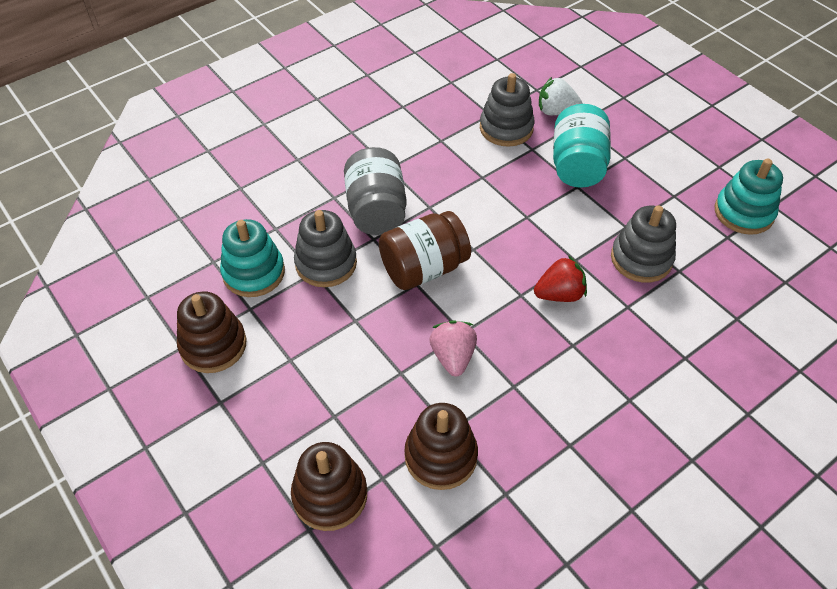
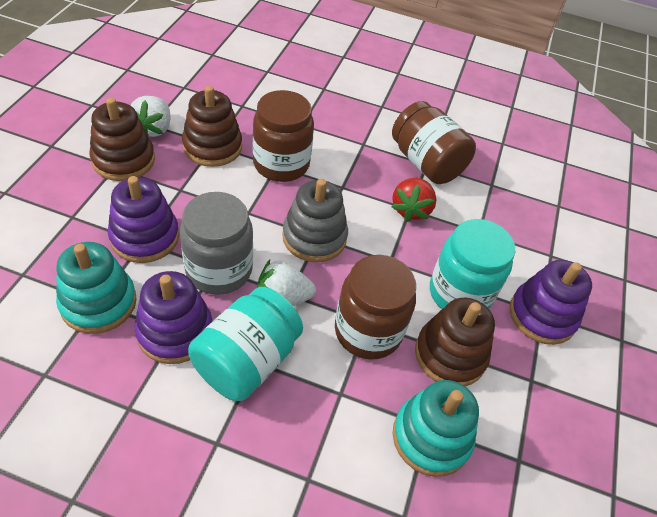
brown jar: [379,211,471,290] = 1 -> [253,90,314,182] [335,255,416,360] [392,101,476,184] = 3
grey stacking toy: [294,210,357,287] [480,73,535,147] [611,205,676,283] = 3 -> [282,179,348,262] = 1
pink strawberry: [429,320,477,376] = 1 -> none = 0
purple stacking toy: none = 0 -> [108,176,179,263] [134,271,212,364] [509,260,592,345] = 3
turquoise jar: [553,104,611,188] = 1 -> [188,287,303,401] [430,219,515,309] = 2
white strawberry: [539,77,583,115] = 1 -> [131,96,171,137] [258,260,316,306] = 2

